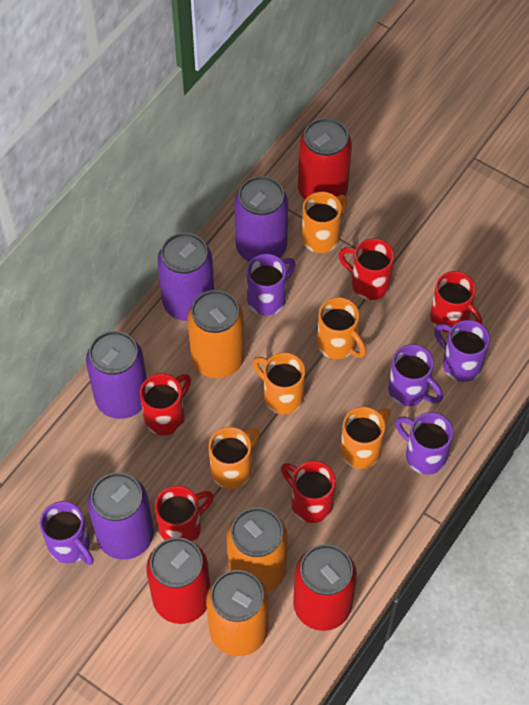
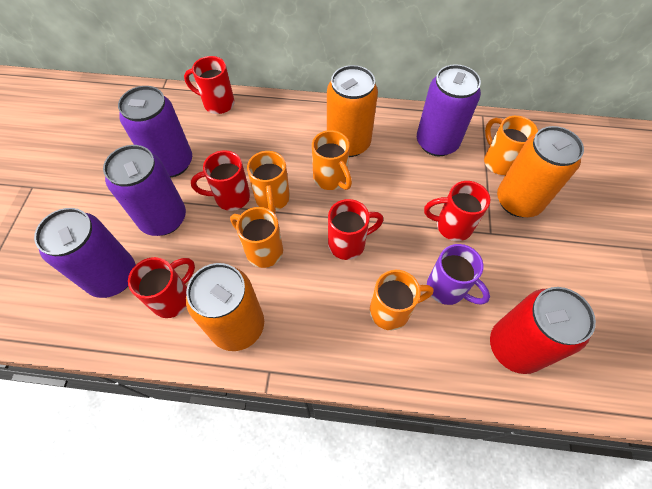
purple mug: [40,501,94,565] [247,254,296,315] [388,344,443,406] [395,412,454,475] [434,320,490,382] = 5 -> [427,244,490,305] = 1
red can: [146,537,210,624] [293,544,357,631] [298,118,352,199] = 3 -> [490,287,596,374] = 1

